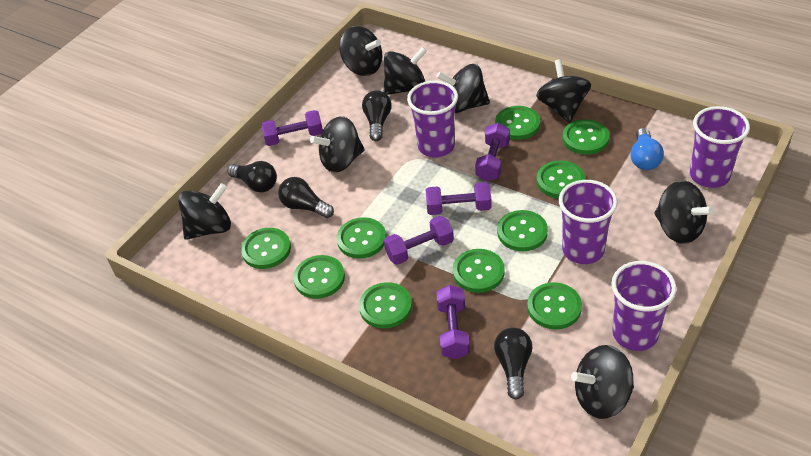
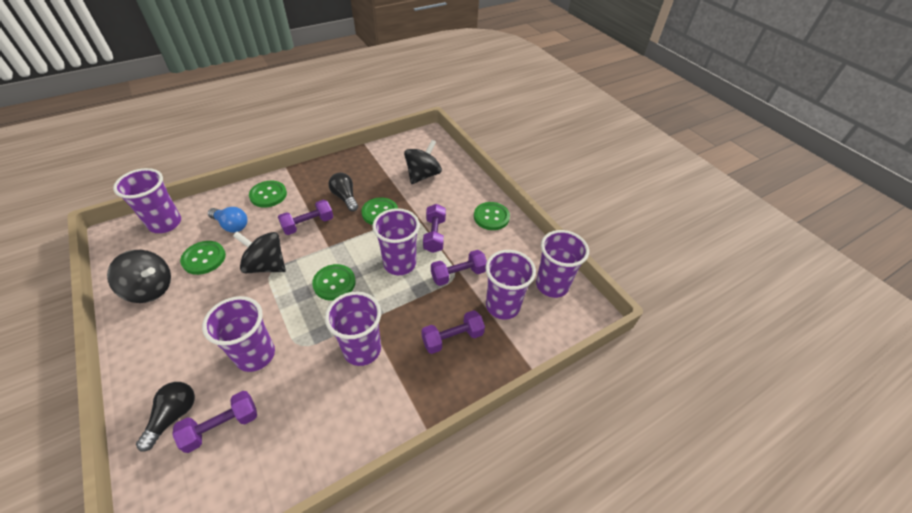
black light bulb: [227,161,277,192] [278,177,334,218] [362,90,392,141] [494,328,533,400] = 4 -> [136,382,195,452] [328,173,358,211] = 2
black spinning top: [178,183,231,240] [310,116,365,173] [339,26,382,76] [384,47,427,95] [436,64,490,113] [536,59,591,123] [571,345,634,419] [654,180,714,244] = 8 -> [107,250,171,303] [233,231,286,273] [404,140,442,184] = 3
green button: [241,228,291,269] [293,255,345,299] [337,217,386,259] [359,282,412,328] [453,249,505,293] [495,106,540,140] [497,210,548,251] [527,282,582,329] [537,161,585,198] [562,119,609,155] = 10 -> [180,241,226,275] [249,181,287,208] [312,264,356,301] [361,197,398,225] [474,202,510,230] = 5
purple cup: [407,81,458,158] [559,180,618,264] [611,261,677,351] [690,106,750,188] = 4 -> [113,168,181,233] [202,296,275,372] [325,292,381,366] [373,208,420,275] [485,250,536,320] [536,230,589,298] = 6

